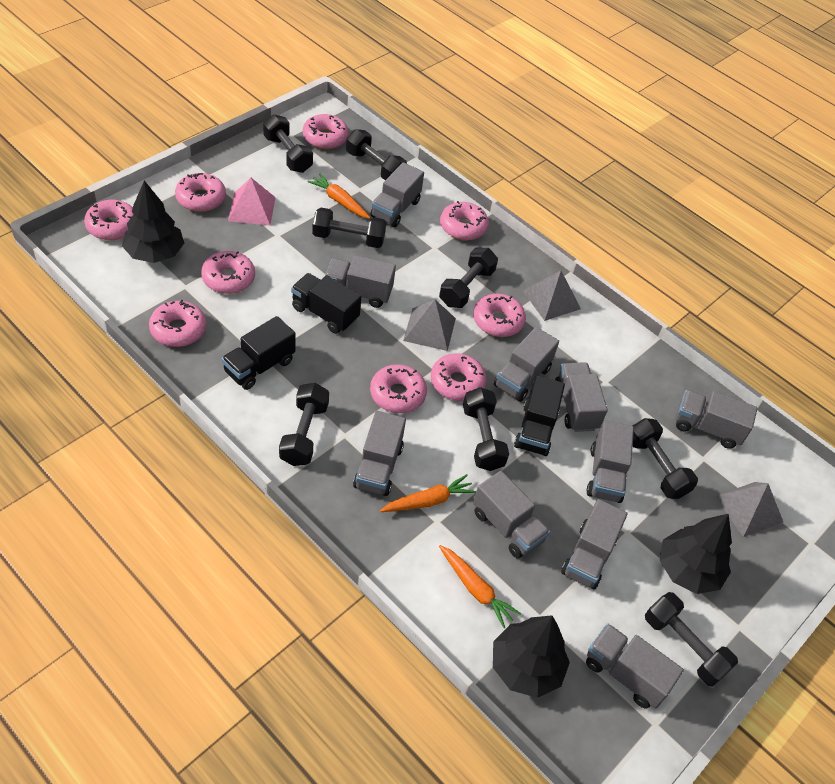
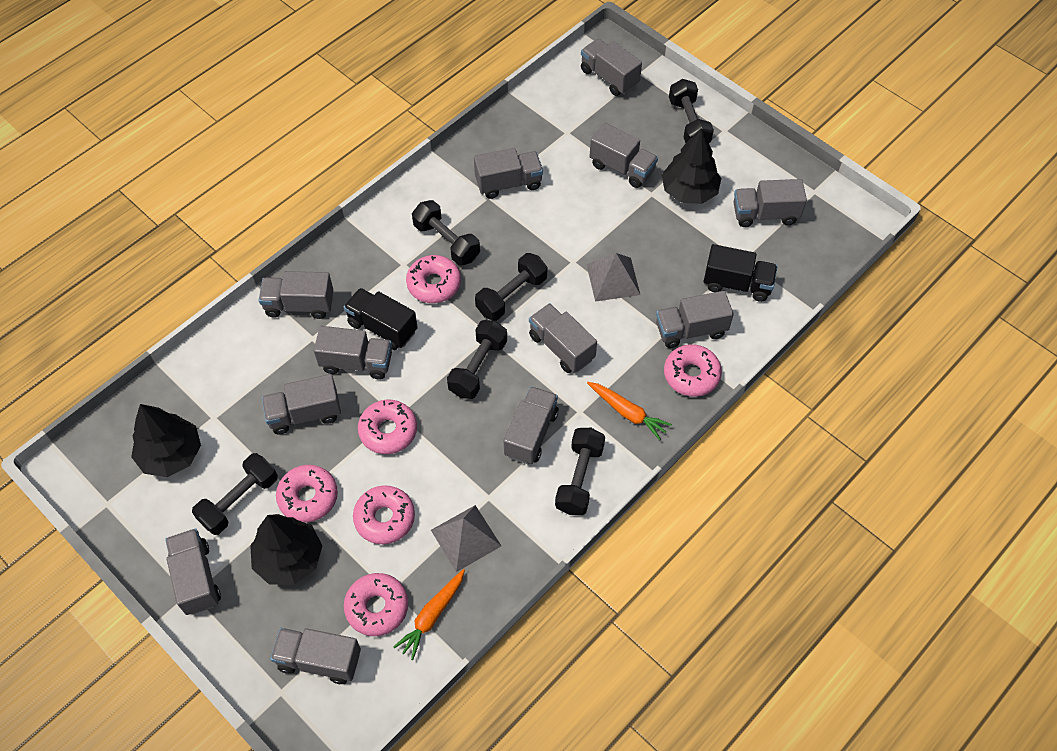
black dumbbell: [263,114,313,173] [279,383,329,466] [312,208,386,248] [346,129,407,180] [439,247,498,308] [463,387,509,471] [633,418,698,499] [645,592,738,687] = 8 -> [192,453,278,535] [412,200,480,266] [447,320,507,399] [475,253,547,321] [555,428,605,515] [669,79,714,143] = 6
black truck: [222,316,296,390] [291,273,361,334] [514,376,565,456] = 3 -> [344,288,418,350] [704,244,778,302] = 2
grey pyramid: [403,300,456,351] [523,270,581,321] [715,482,783,537] = 3 -> [431,505,501,572] [586,253,640,302] = 2
grey truck: [325,255,396,308] [353,411,406,496] [370,162,424,227] [473,471,550,559] [494,327,559,402] [555,362,608,432] [561,499,628,589] [586,420,634,503] [586,623,684,709] [676,390,758,449] = 10 -> [165,528,221,615] [259,271,333,319] [262,374,341,434] [270,628,361,684] [314,326,392,380] [474,148,543,199] [504,386,559,465] [529,303,597,373] [581,39,642,96] [590,123,658,188] [656,291,734,348] [733,179,807,227] = 12
orange carrot: [307,174,370,219] [380,474,476,512] [439,545,521,628] = 3 -> [393,569,465,660] [587,382,672,440] = 2
pink donut: [84,200,134,240] [149,300,206,347] [175,173,226,212] [201,251,255,294] [303,114,349,149] [370,364,427,413] [431,353,486,401] [440,201,489,240] [473,294,526,337] = 9 -> [276,465,338,523] [344,573,408,636] [353,486,415,544] [358,400,417,454] [406,255,461,303] [664,344,722,397] = 6
pink pyramid: [228,178,276,225] = 1 -> none = 0

